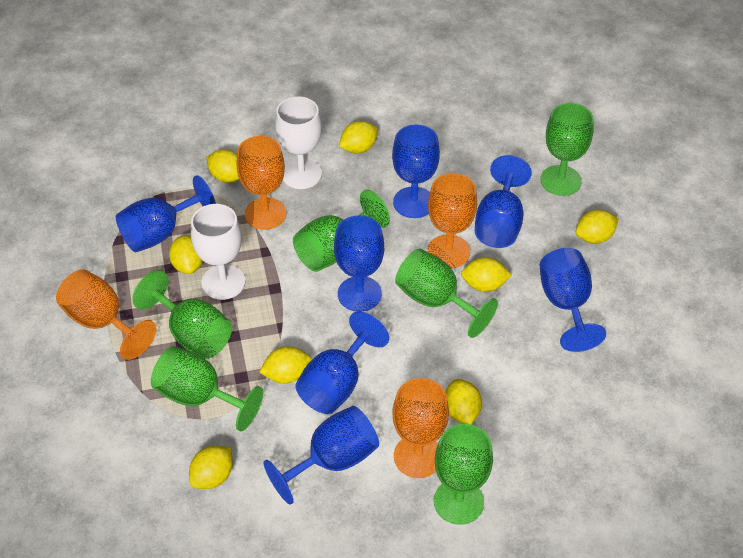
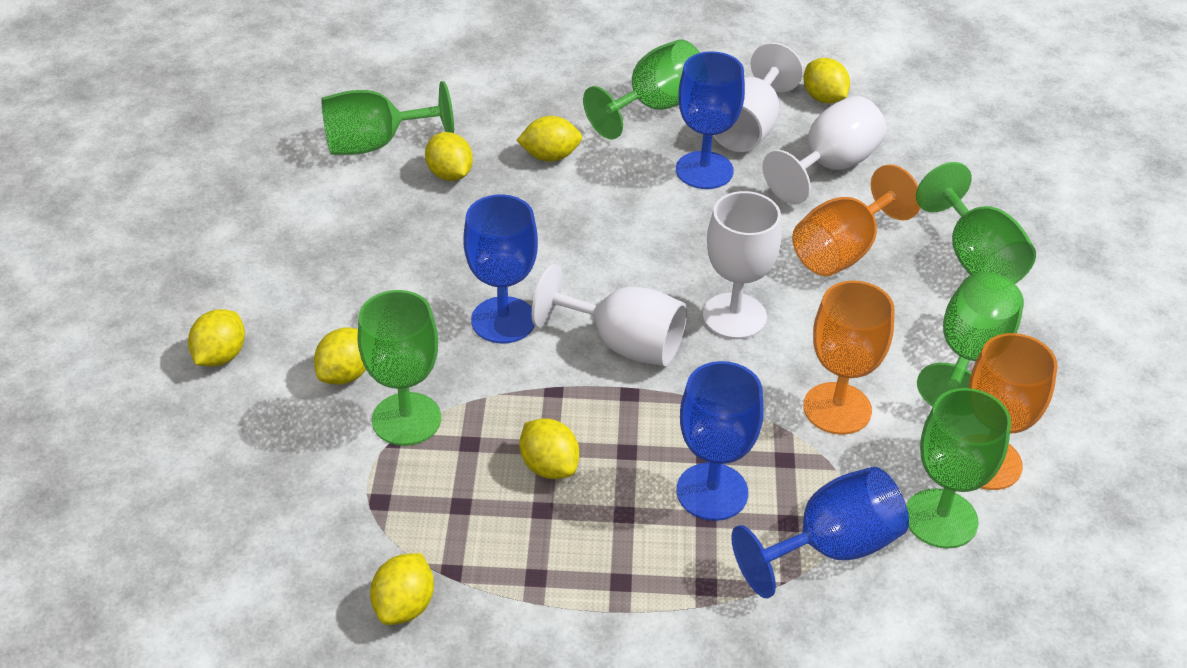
blue goblet: [116,175,216,252] [263,406,379,505] [295,311,389,414] [334,215,384,312] [392,125,440,218] [475,155,532,248] [539,248,606,352] = 7 -> [463,195,538,343] [676,51,745,189] [677,361,764,521] [731,467,909,598] = 4
orange goblet: [56,269,156,360] [236,136,286,230] [392,378,449,478] [428,173,477,268] = 4 -> [792,164,922,276] [803,281,895,435] [969,333,1057,490] = 3
white goblet: [191,204,245,300] [275,97,322,189] = 2 -> [532,264,687,366] [703,191,782,339] [713,43,803,152] [762,96,886,204] = 4
yellow lemon: [169,235,203,274] [189,446,233,489] [206,150,239,182] [259,346,311,384] [339,121,378,153] [445,379,482,425] [461,257,512,292] [576,209,619,244] = 8 -> [188,309,245,367] [314,328,366,385] [370,553,434,625] [425,132,473,181] [516,116,582,162] [519,418,579,479] [804,58,850,104] = 7

